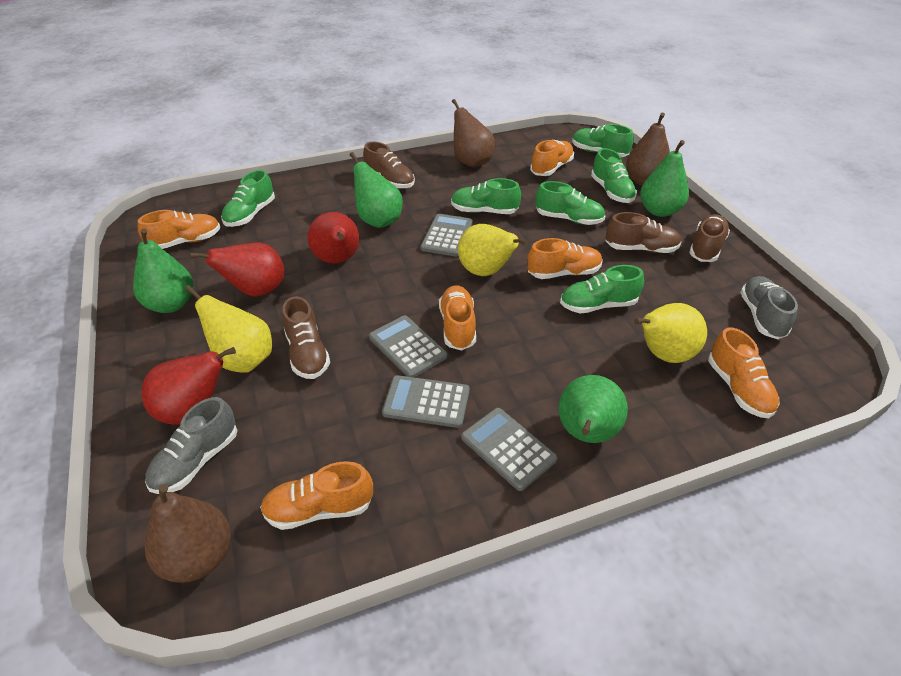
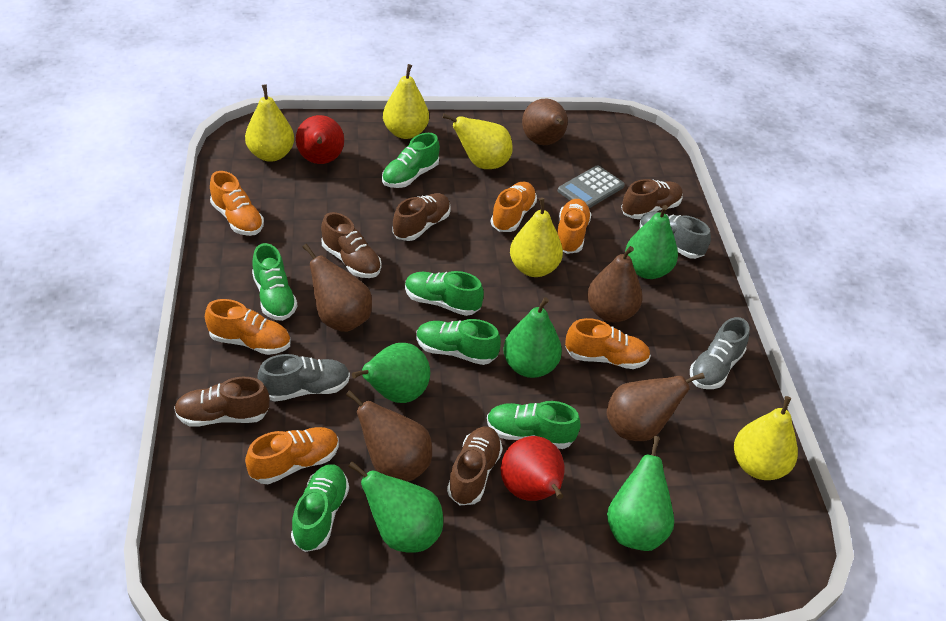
brown pear: [145,484,231,583] [452,99,495,167] [626,113,670,186] = 3 -> [303,244,372,332] [346,390,432,482] [522,99,568,145] [587,246,643,323] [606,373,705,441] = 5
brown shoe: [282,296,330,379] [363,141,415,189] [606,212,682,253] [689,214,730,262] = 4 -> [174,377,270,427] [321,212,381,278] [392,193,451,241] [447,426,503,505] [621,179,683,219] = 5
green pear: [133,229,193,313] [350,152,403,228] [558,375,628,443] [640,140,689,217] = 4 -> [348,461,443,553] [352,343,430,403] [503,297,562,378] [607,436,674,551] [625,205,678,279] = 5
grey calculator: [369,315,448,377] [382,375,470,428] [420,214,473,257] [461,408,558,491] = 4 -> [558,165,625,208] = 1
grey shoe: [145,397,237,494] [740,276,798,339] = 2 -> [257,354,350,402] [639,212,711,259] [690,317,750,389] = 3
red pear: [141,347,236,425] [190,242,284,296] [307,212,359,264] = 3 -> [296,115,344,164] [501,436,565,501] = 2
yellow pear: [185,285,272,373] [458,224,528,276] [634,303,707,363] = 3 -> [245,84,294,162] [383,64,429,139] [442,114,513,169] [510,198,563,277] [734,396,798,480] = 5

